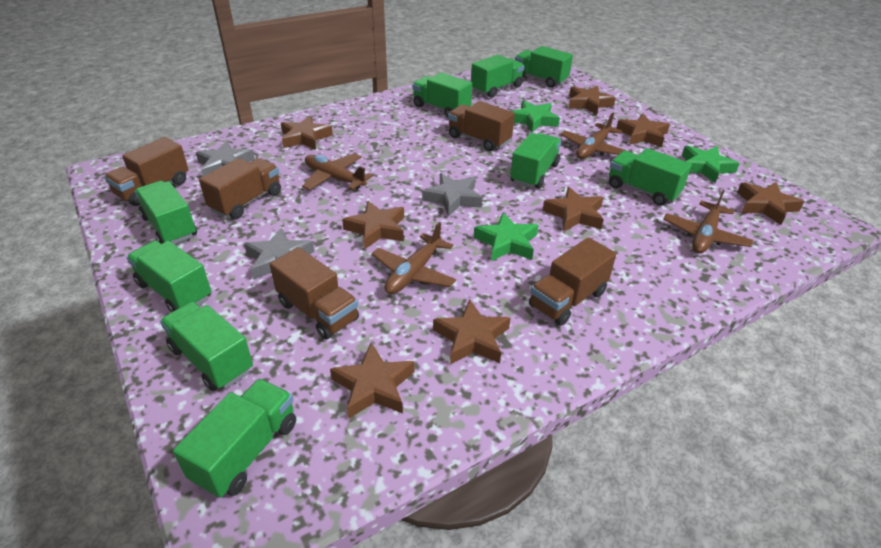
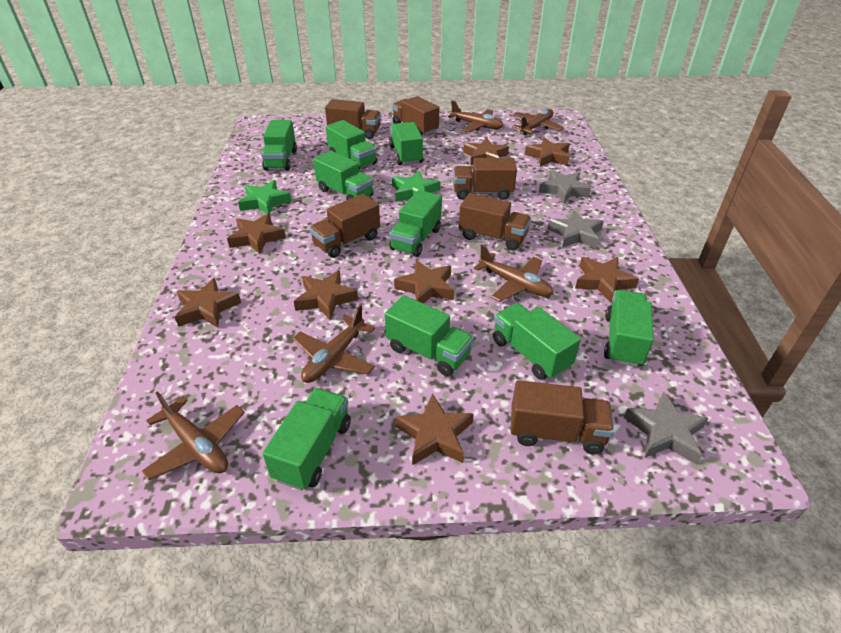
brown plane: [302,153,373,190] [372,222,456,294] [560,113,629,159] [663,190,753,254] = 4 -> [142,391,245,480] [293,305,375,383] [448,101,504,132] [474,245,553,302] [513,109,564,135] = 5
brown truck: [104,137,189,206] [199,158,281,219] [270,247,359,339] [448,101,515,151] [529,237,616,326] = 5 -> [309,194,380,258] [325,99,381,139] [392,96,439,136] [453,158,517,200] [459,193,531,251] [511,380,614,454] = 6
green star: [474,212,539,261] [511,100,560,132] [682,146,740,183] = 3 -> [238,180,292,214] [392,170,440,202] = 2

